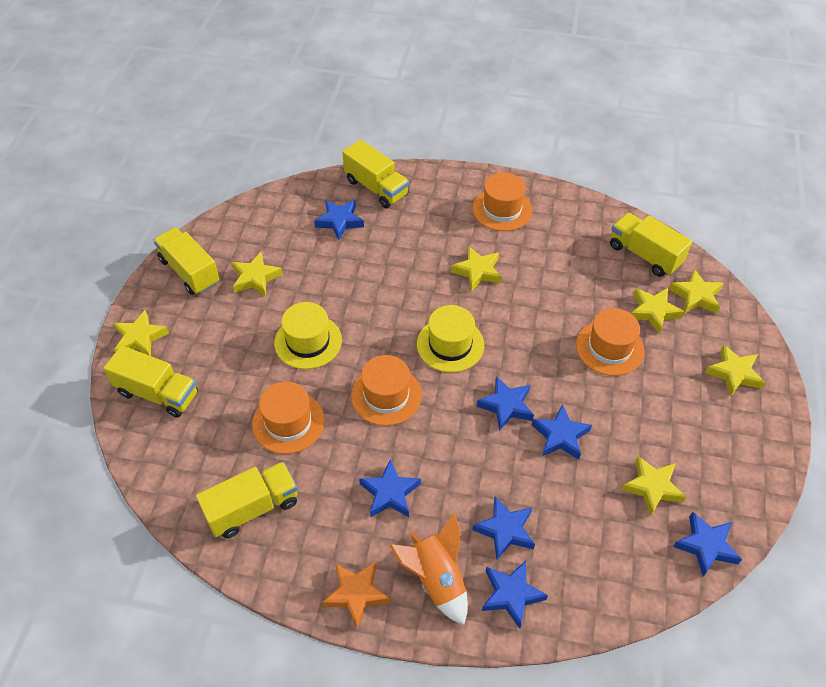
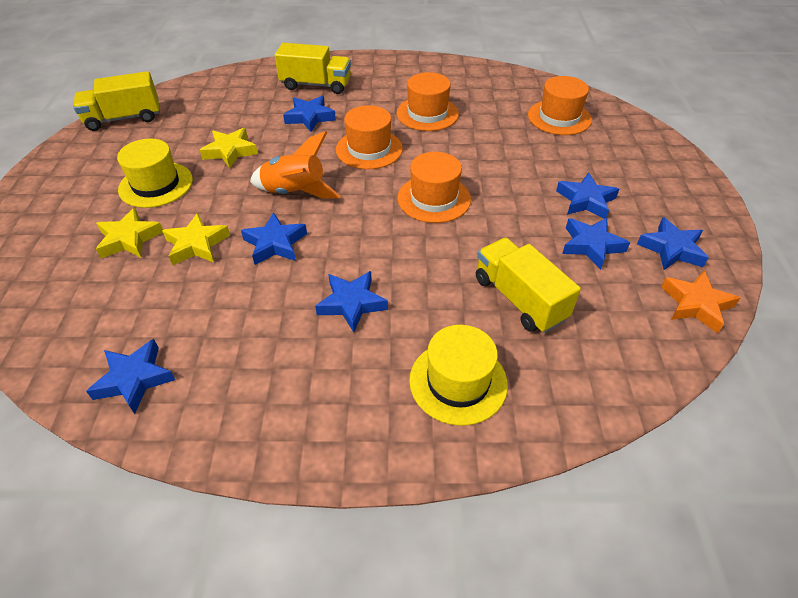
yellow star: [114,310,169,356] [232,252,283,296] [451,246,502,291] [621,456,686,516] [631,288,685,333] [669,269,724,314] [705,345,766,397] = 7 -> [96,208,163,258] [162,213,230,265] [200,128,258,168] = 3
yellow truck: [104,345,198,418] [153,228,220,295] [196,462,298,538] [342,140,409,208] [610,213,692,277] = 5 -> [74,71,160,131] [274,43,351,94] [476,238,581,333] = 3

